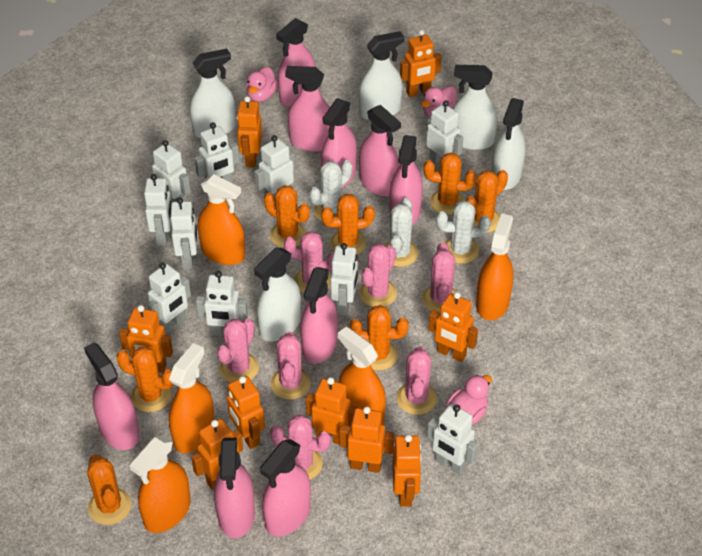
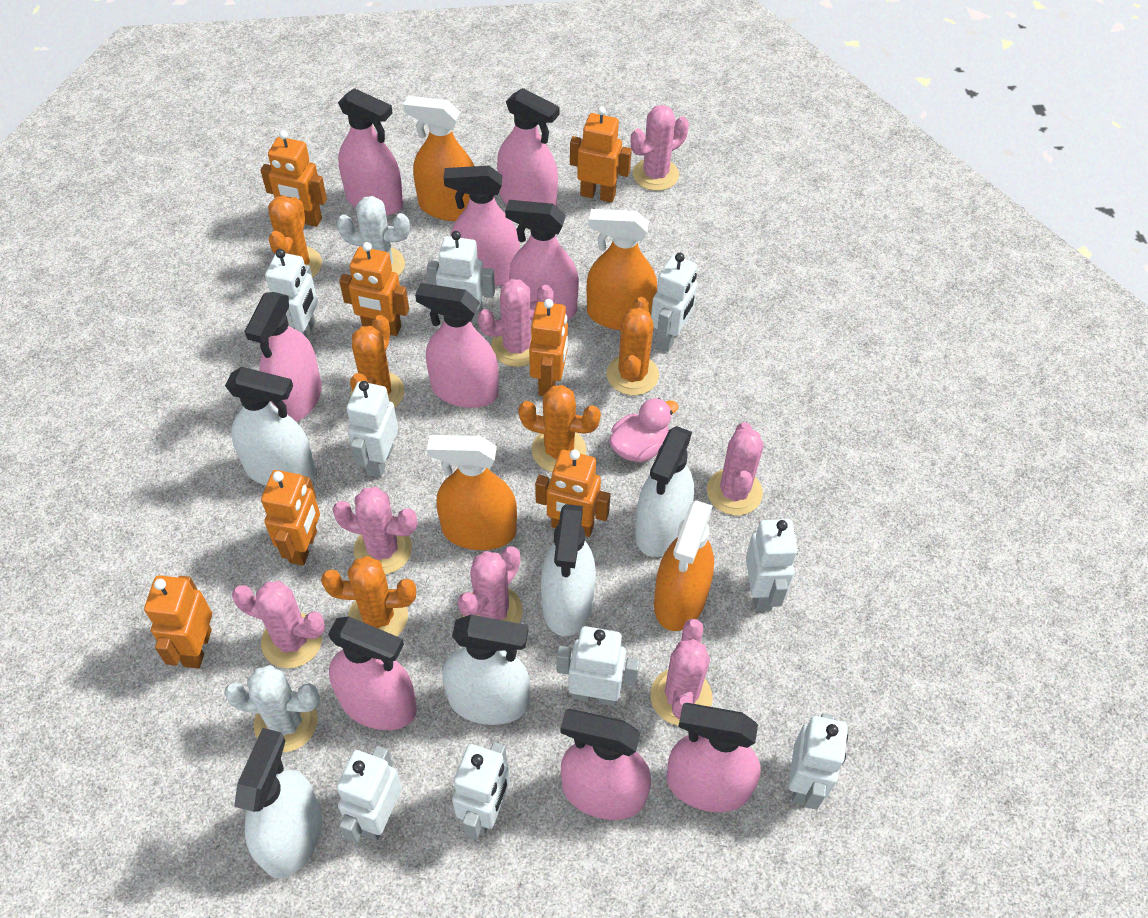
orange cactus: [87,454,132,525] [116,347,174,412] [264,185,310,248] [321,194,375,255] [350,305,409,370] [424,153,476,215] [465,170,508,233] = 7 -> [268,196,322,277] [321,556,416,636] [350,315,405,408] [518,385,601,472] [607,297,659,395] = 5
orange robot: [119,305,173,372] [191,419,243,490] [227,376,265,449] [237,96,262,167] [306,377,358,444] [339,406,394,473] [392,434,422,507] [400,30,442,97] [428,292,478,362] = 9 -> [144,575,212,669] [260,130,327,227] [261,470,320,566] [339,242,409,336] [529,299,568,396] [535,449,610,537] [570,106,632,203] = 7
orange spray bottle: [129,436,191,533] [169,343,215,453] [198,174,245,265] [338,327,386,425] [476,213,513,320] = 5 -> [403,96,474,221] [427,435,517,550] [587,209,657,330] [654,500,714,631] = 4
pink duck: [246,66,278,102] [421,86,457,117] [446,375,492,424] = 3 -> [609,398,679,463] = 1
white cactus: [309,160,352,221] [385,198,418,267] [436,200,491,264] = 3 -> [224,665,320,752] [337,196,410,276] = 2
white robot: [144,174,172,246] [147,263,191,335] [152,140,191,202] [171,198,197,270] [195,122,240,183] [196,271,248,336] [255,135,295,203] [330,243,358,316] [426,100,463,163] [427,404,478,475] = 10 -> [265,249,318,338] [337,746,402,843] [347,381,398,478] [427,231,495,324] [452,742,510,839] [557,626,640,706] [651,253,698,352] [746,519,798,611] [789,713,848,810] = 9

